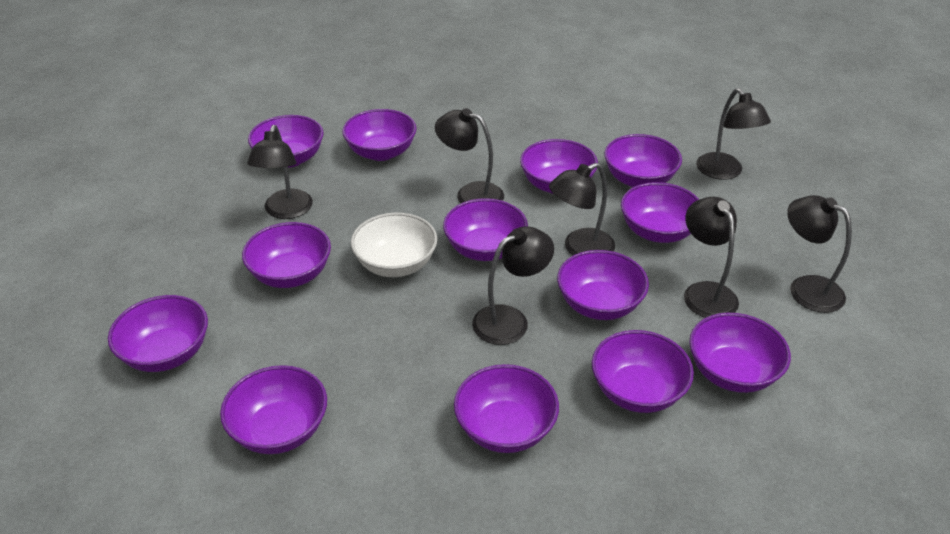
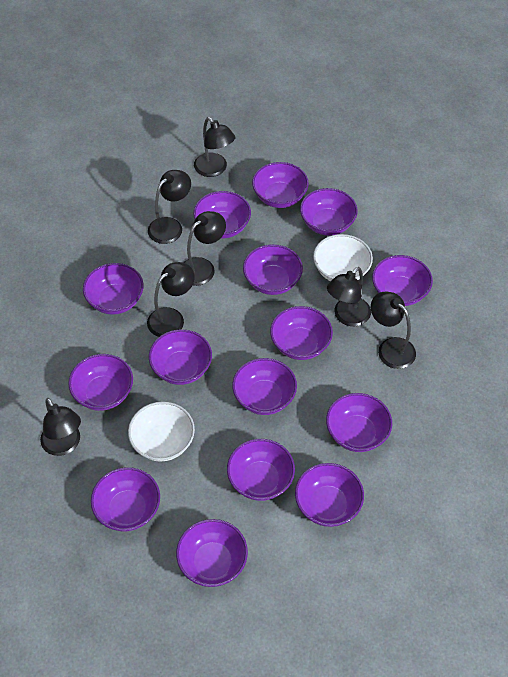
purple bowl: [108,295,208,372] [220,365,327,454] [242,222,331,288] [248,115,324,167] [342,109,416,161] [443,198,528,261] [454,364,559,453] [520,139,598,194] [557,250,649,320] [592,330,694,413] [604,134,682,187] [621,182,700,243] [689,313,791,393] = 13 -> [68,354,133,411] [83,263,144,315] [91,467,160,531] [149,329,212,385] [176,519,248,587] [194,191,251,239] [227,439,295,501] [232,358,297,415] [243,244,303,295] [252,162,309,208] [270,306,333,360] [295,463,364,527] [300,188,358,236] [326,393,392,452] [372,255,433,306] = 15
white bowl: [351,213,437,277] = 1 -> [128,402,195,462] [313,234,373,281] = 2

